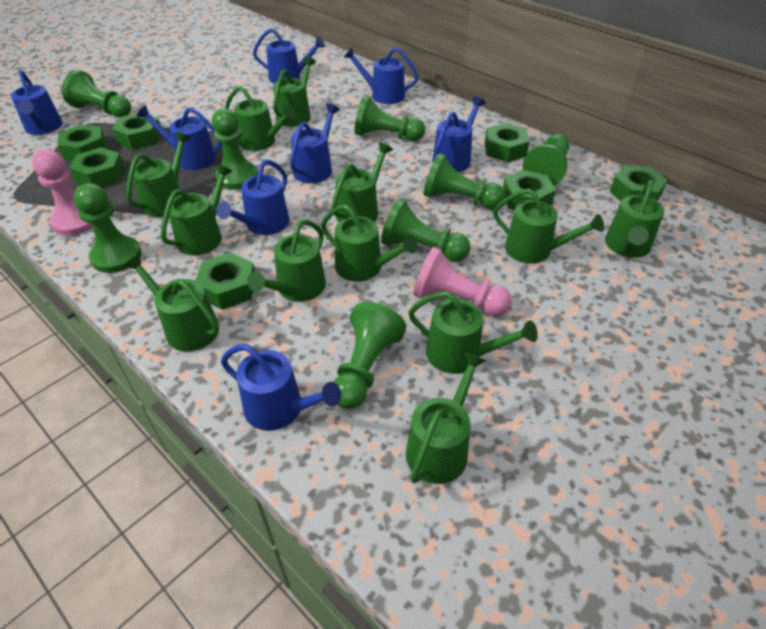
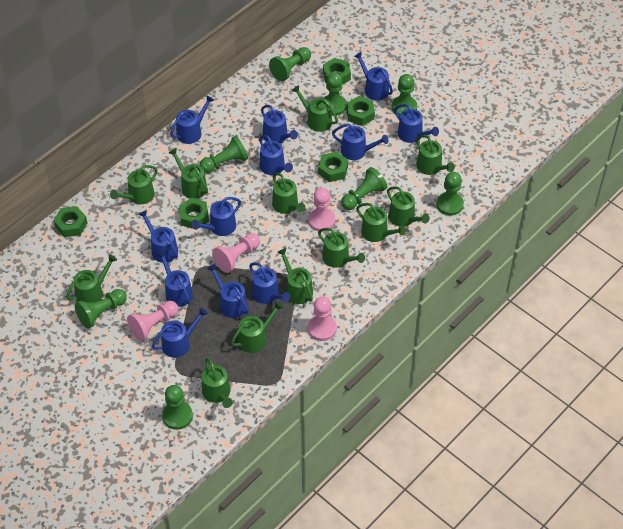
blue watering can: [11,70,63,135] [137,105,222,170] [216,160,289,235] [221,344,341,431] [253,28,325,83] [290,104,340,183] [344,47,419,104] [432,96,486,172] = 8 -> [138,210,178,263] [152,307,208,358] [156,251,193,307] [170,95,214,144] [191,197,241,236] [207,264,249,318] [249,262,290,304] [259,135,293,175] [261,105,298,143] [332,124,388,160] [354,52,393,101] [394,104,439,143] = 12
green nut: [57,125,107,161] [69,147,125,187] [112,113,161,150] [195,253,255,310] [484,123,530,162] [503,170,556,210] [610,165,668,201] = 7 -> [53,206,87,237] [179,198,209,230] [318,151,348,182] [323,58,351,84] [347,96,375,126] = 5
pink pawn: [32,149,93,236] [413,247,512,317] = 2 -> [127,301,179,341] [212,233,260,273] [308,188,335,232] [308,297,337,341] = 4

